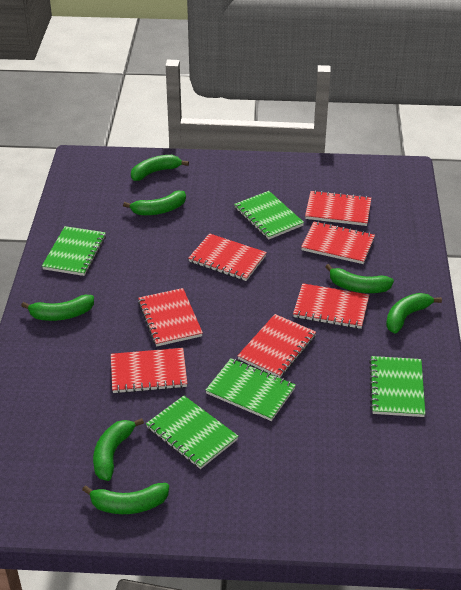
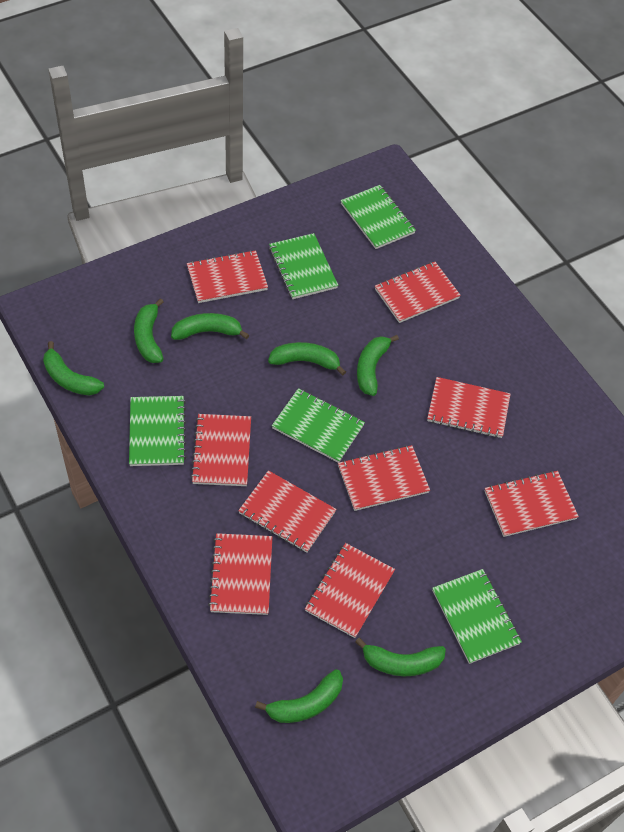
red notebook: [111,348,187,394] [138,288,203,346] [188,233,267,281] [238,314,316,378] [293,283,369,329] [301,221,375,264] [305,190,371,226] = 7 -> [187,250,268,303] [191,414,251,486] [208,533,272,615] [238,470,336,553] [305,543,395,638] [338,445,430,511] [375,262,461,323] [427,377,511,438] [485,471,579,537] = 9

